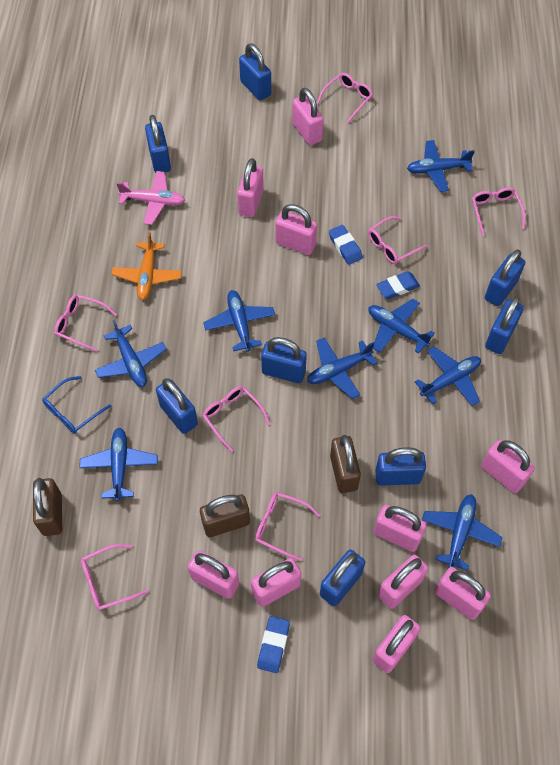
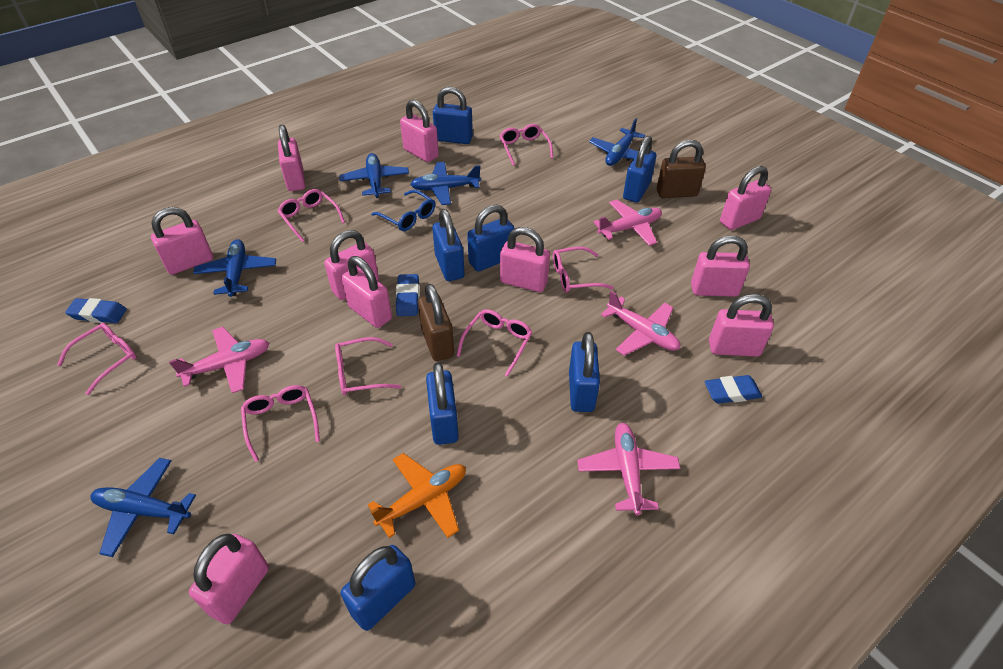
blue padlock: [145,115,171,173] [156,378,198,434] [239,43,271,101] [261,337,307,383] [320,550,365,606] [375,447,426,486] [485,250,525,306] [485,297,524,354] = 8 -> [341,545,415,631] [426,362,459,445] [432,209,464,281] [433,87,473,144] [467,205,515,272] [569,332,600,412] [623,136,656,203] = 7
blue plane: [79,427,158,501] [95,320,167,387] [203,290,275,352] [307,338,377,399] [368,299,435,354] [407,140,475,192] [415,347,481,406] [422,494,503,571] = 8 -> [90,458,196,557] [193,239,276,297] [339,153,409,198] [410,162,481,205] [589,118,645,166] = 5
brown padlock: [33,478,62,536] [200,494,250,537] [330,435,361,493] = 3 -> [418,284,454,361] [657,139,706,198] = 2
pink plane: [116,171,185,225] = 1 -> [169,327,269,393] [577,423,680,515] [593,200,662,246] [601,291,680,356] = 4

